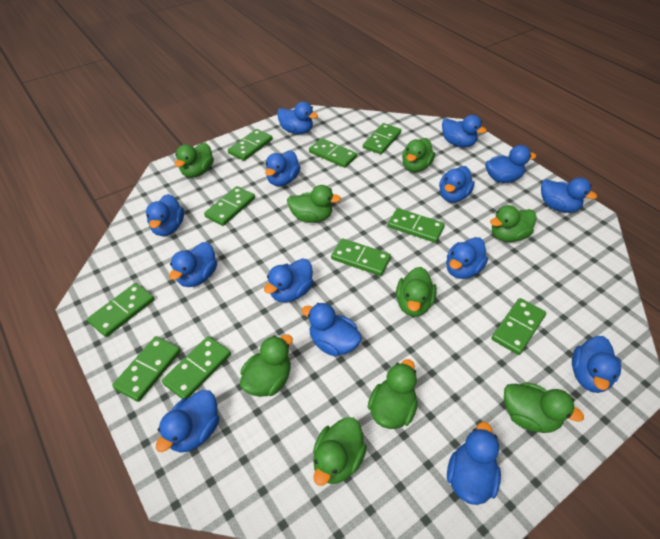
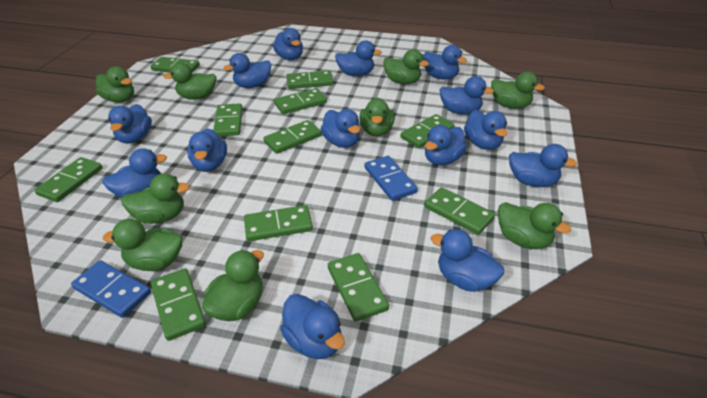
blue domino: none = 0 -> [71,260,151,318] [364,156,418,201] = 2
green domino: [87,283,155,337] [112,336,181,402] [162,336,231,399] [204,186,255,226] [228,129,273,161] [309,138,357,168] [331,238,391,276] [363,123,401,154] [388,208,445,243] [491,298,546,355] = 10 -> [34,157,103,202] [151,57,200,73] [151,268,206,341] [213,103,243,137] [244,205,313,241] [263,120,322,154] [274,88,327,114] [286,70,334,89] [328,253,389,322] [401,114,454,148] [424,187,495,235] = 11

